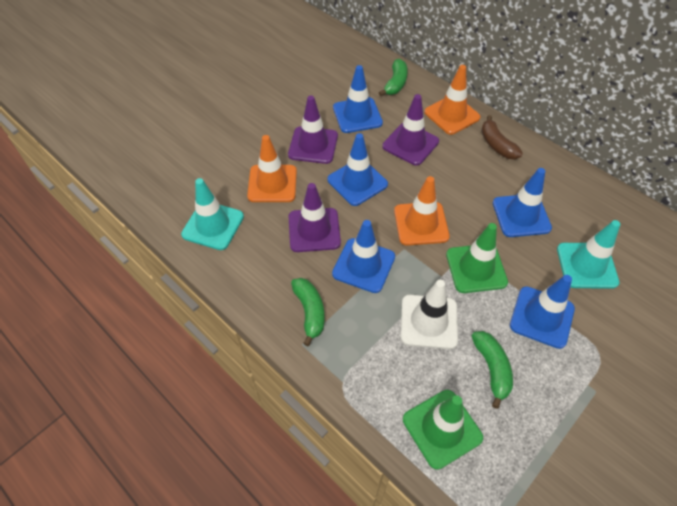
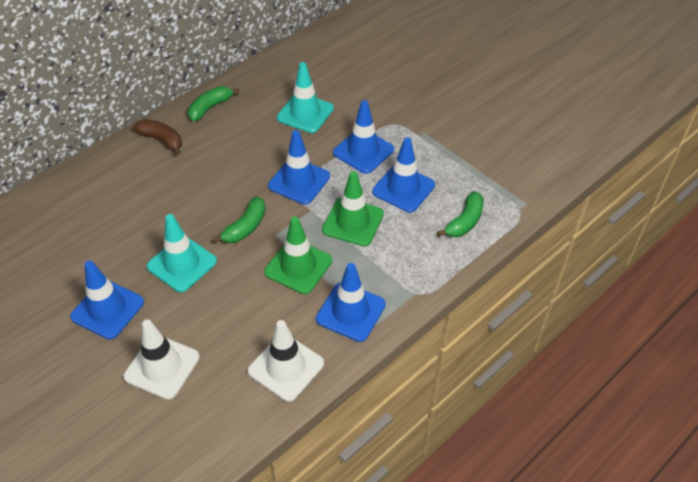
orange traffic cone: [247,135,297,202] [394,176,450,246] [424,65,480,135] = 3 -> none = 0
purple traffic cone: [288,96,338,164] [289,183,341,252] [382,94,439,165] = 3 -> none = 0
white traffic cone: [401,280,458,349] = 1 -> [124,320,200,400] [248,320,324,402] = 2

